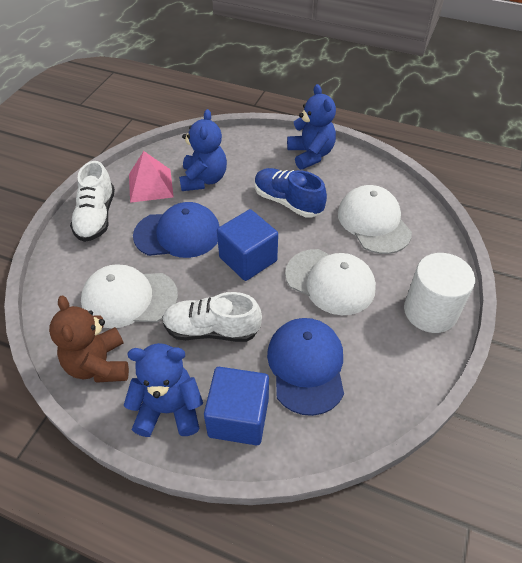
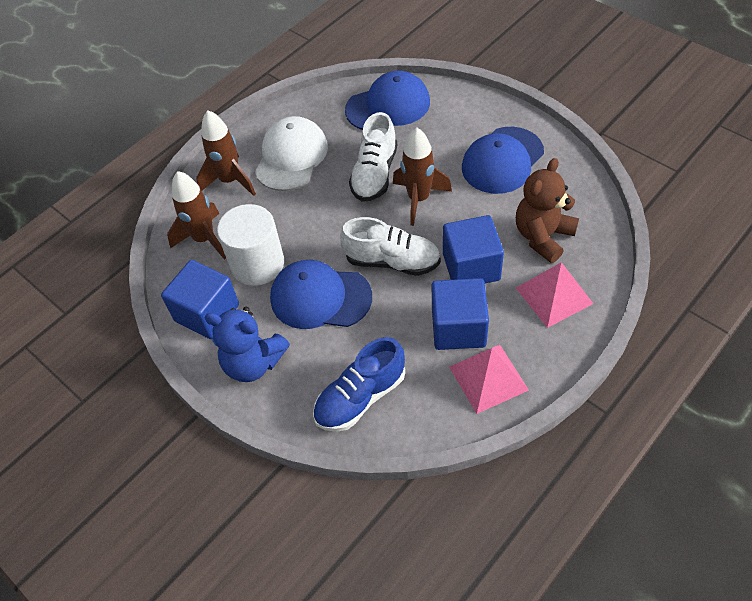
blue cap: [133,202,220,258] [267,318,344,416] = 2 -> [270,260,372,329] [345,71,430,130] [462,127,544,194] = 3
blue cube: [204,367,269,445] [217,209,278,281] = 2 -> [161,260,239,339] [432,278,489,350] [443,215,504,283] = 3
blue teddy bear: [123,343,203,437] [179,109,227,191] [287,84,336,170] = 3 -> [204,307,290,382] = 1
brown rocket: none = 0 -> [167,171,226,260] [196,110,256,196] [393,128,452,226] = 3
pink pyramid: [129,151,174,203] = 1 -> [449,345,529,414] [516,262,594,328] = 2
white cap: [81,264,178,328] [285,249,376,315] [338,185,412,254] = 3 -> [255,116,328,191] = 1

